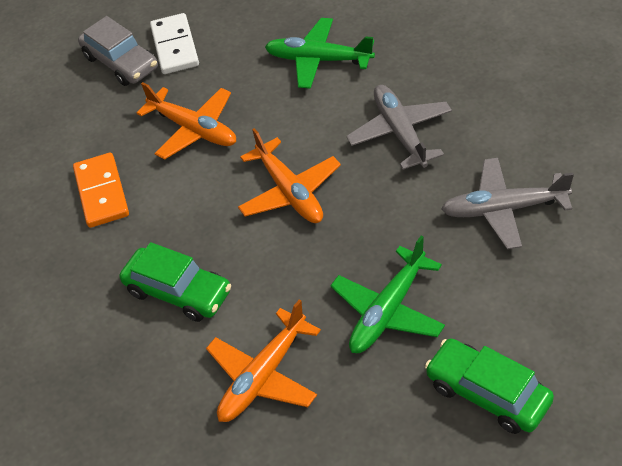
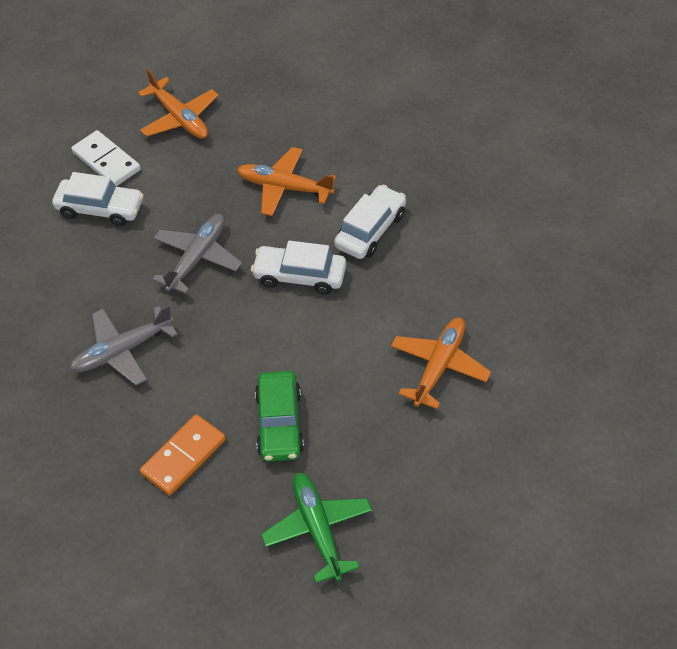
green car: [120,242,231,322] [425,339,554,434] = 2 -> [255,371,304,461] = 1
green plane: [265,18,375,89] [330,236,445,353] = 2 -> [261,473,372,583] = 1
grey car: [78,16,158,86] = 1 -> none = 0
white car: none = 0 -> [52,172,144,226] [251,241,346,294] [334,185,406,259] = 3

